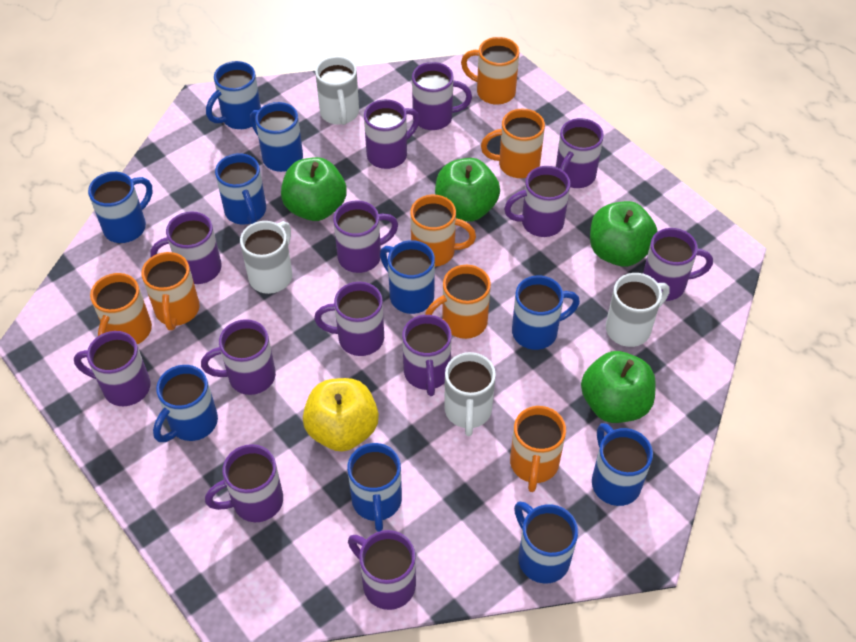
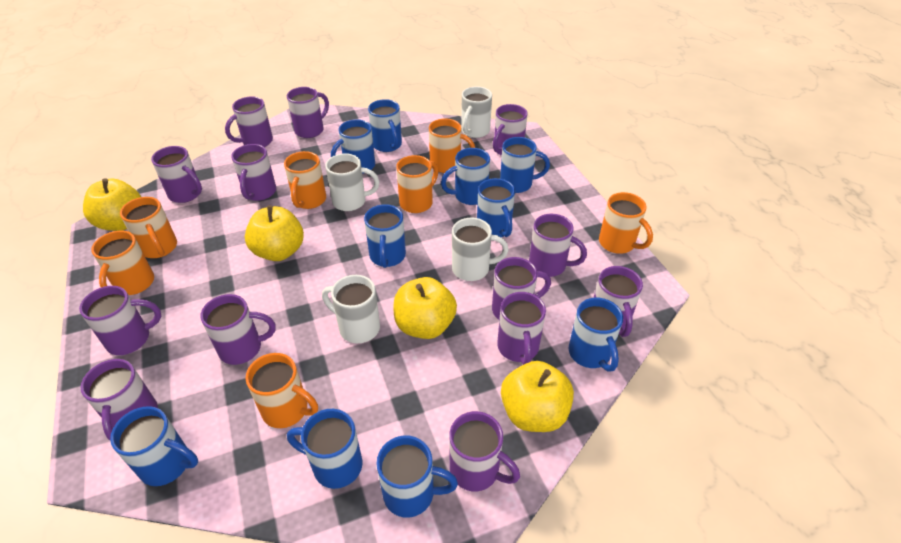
green apple: [281,157,347,221] [435,158,500,222] [581,351,656,423] [590,201,658,267] = 4 -> none = 0
yellow apple: [303,378,379,452] = 1 -> [83,178,141,231] [245,205,304,261] [394,277,457,339] [501,361,574,432] = 4

